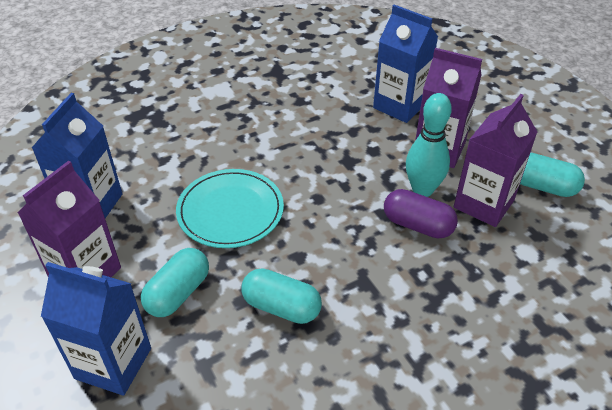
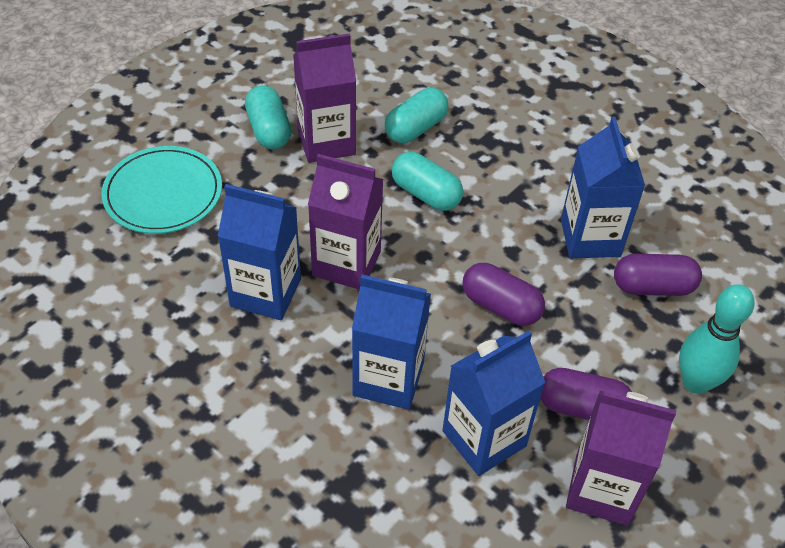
blue carton: [32,93,122,218] [41,262,151,396] [373,5,438,123] = 3 -> [218,184,301,320] [352,275,431,410] [442,331,545,476] [561,117,645,258] = 4
purple capsule: [384,189,458,239] = 1 -> [462,263,545,326] [540,368,632,420] [614,254,702,296] = 3

